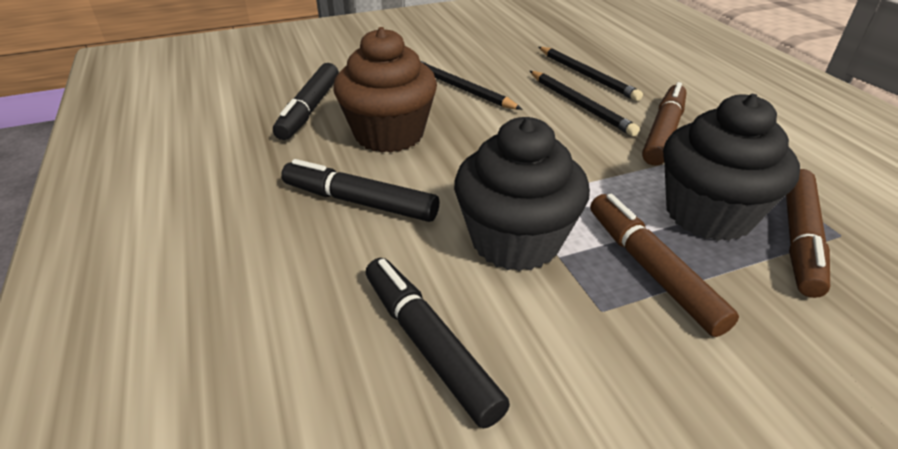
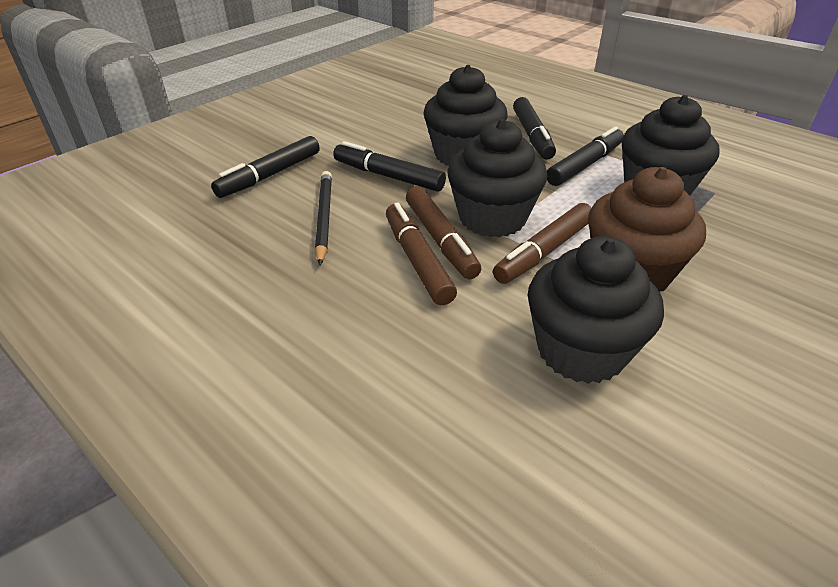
black cupcake: [454,117,590,271] [663,94,800,241] = 2 -> [423,65,508,166] [447,119,547,237] [528,236,664,384] [622,95,720,196] = 4
black marker: [273,63,339,140] [281,159,439,222] [366,258,510,429] = 3 -> [211,136,320,198] [333,141,446,192] [513,97,556,160] [547,126,624,186] = 4
black pencil: [420,61,522,110] [530,71,640,136] [539,47,643,101] = 3 -> [315,171,332,265] = 1

